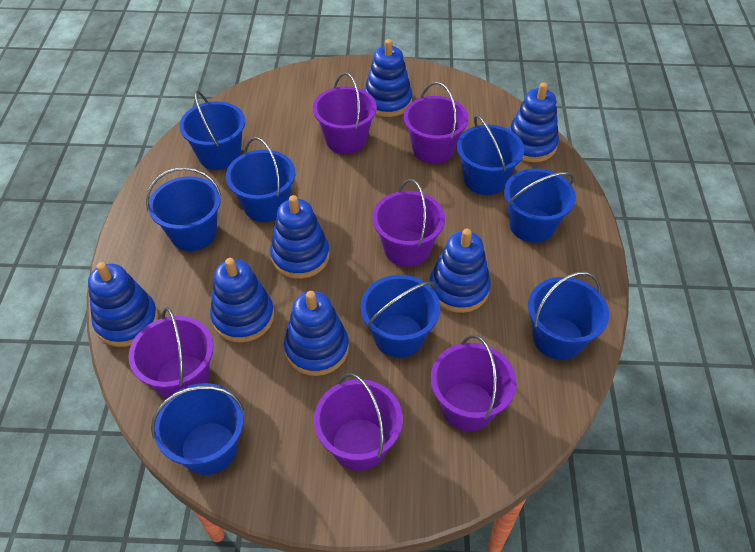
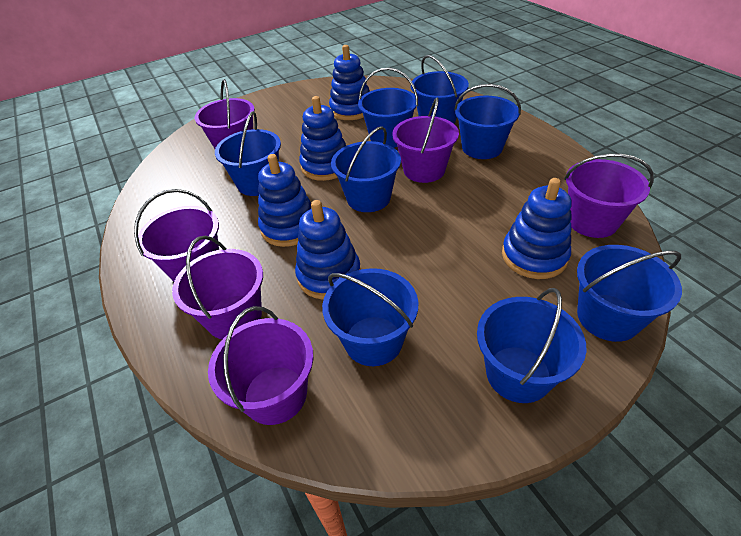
blue stacking toy: [88,262,158,347] [210,258,274,343] [270,195,330,279] [284,291,349,376] [364,39,413,117] [429,229,491,313] [509,83,559,162] = 7 -> [258,154,312,247] [295,200,361,300] [299,96,346,181] [329,45,370,120] [502,178,572,279] = 5

